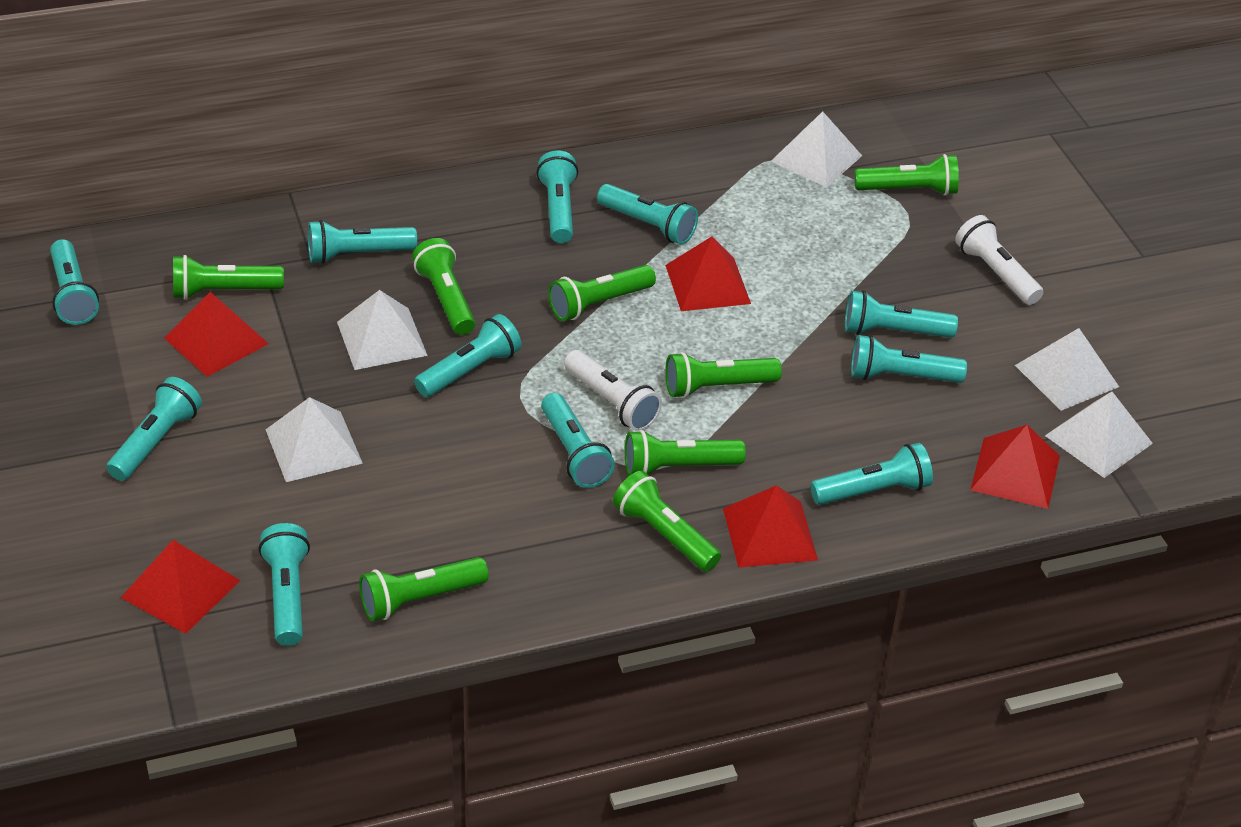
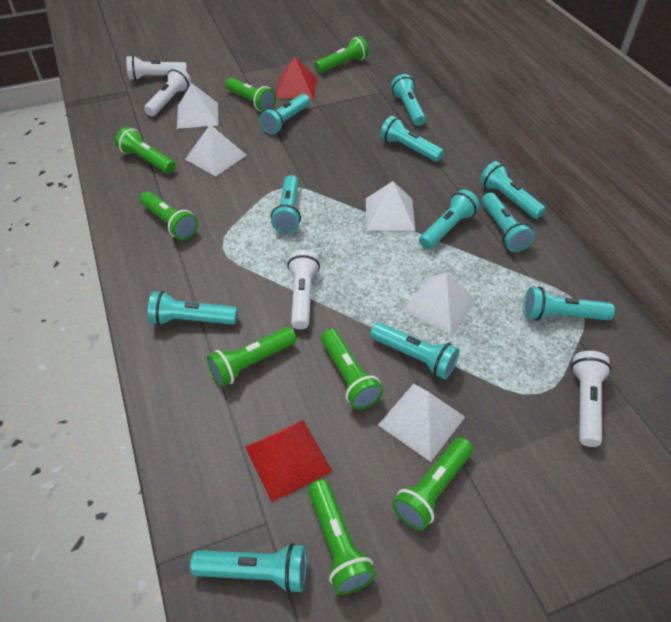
red pyramid: [121,540,241,634] [164,292,269,377] [665,236,751,311] [723,485,818,568] [970,425,1060,509] = 5 -> [245,420,333,502] [276,56,317,100] = 2
white flashlight: [564,350,662,431] [955,215,1043,305] = 2 -> [126,55,187,80] [144,67,191,116] [287,250,320,330] [571,351,611,447] = 4

